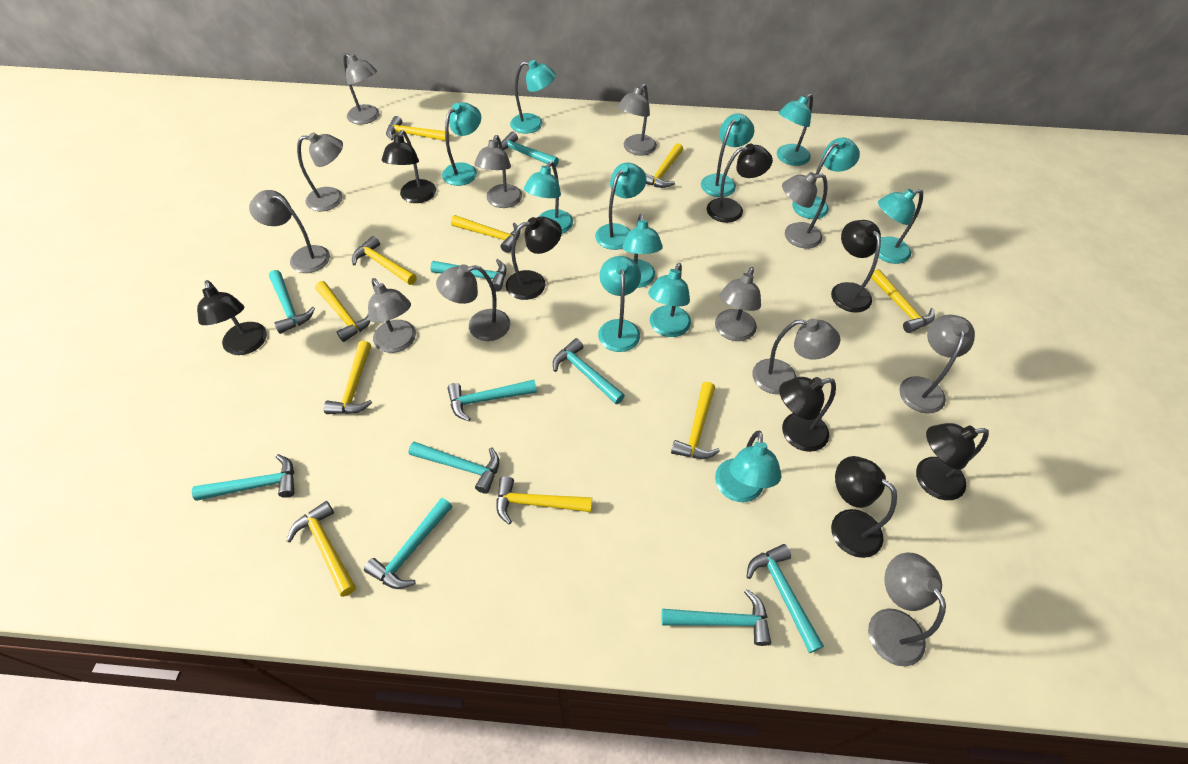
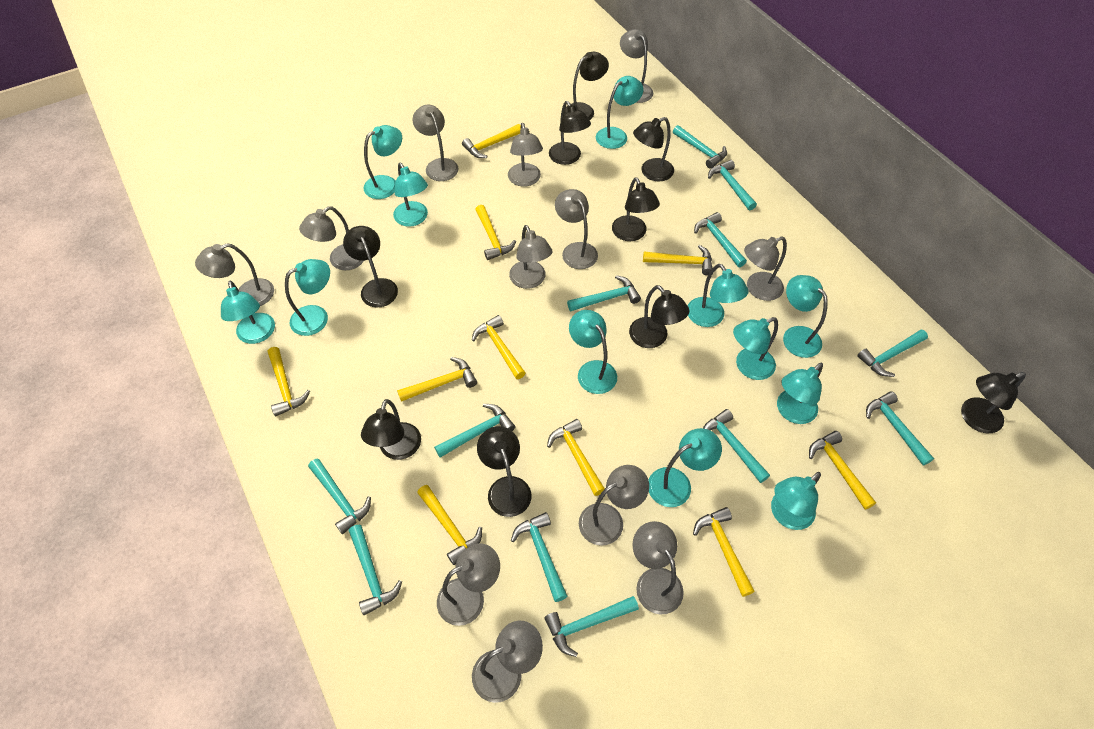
black lamp: [197,280,267,355] [382,130,436,203] [506,216,562,300] [707,144,773,223] [779,377,836,452] [831,220,881,313] [831,456,897,558] [916,423,989,500] = 8 -> [343,226,398,307] [361,399,421,460] [477,426,532,517] [549,101,591,165] [564,52,609,120] [612,177,660,241] [629,285,689,348] [633,117,674,181] [961,372,1026,433] = 9
turquoise hammer: [192,454,294,501] [269,270,315,334] [364,498,453,589] [408,442,499,494] [430,259,506,292] [447,380,537,421] [498,131,559,167] [553,338,625,404] [661,589,771,646] [746,544,824,653] = 10 -> [308,458,371,534] [349,524,402,615] [434,404,515,458] [511,512,567,602] [544,596,639,657] [567,275,641,311] [673,125,727,169] [694,212,747,267] [703,409,770,483] [708,160,757,210] [857,330,928,377] [866,391,934,466] = 12

